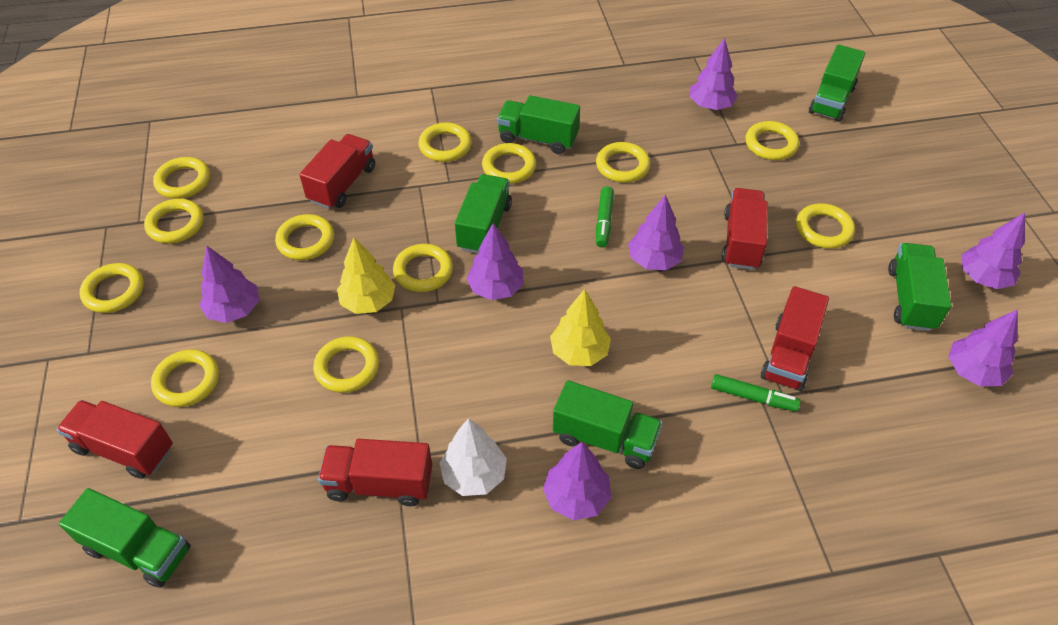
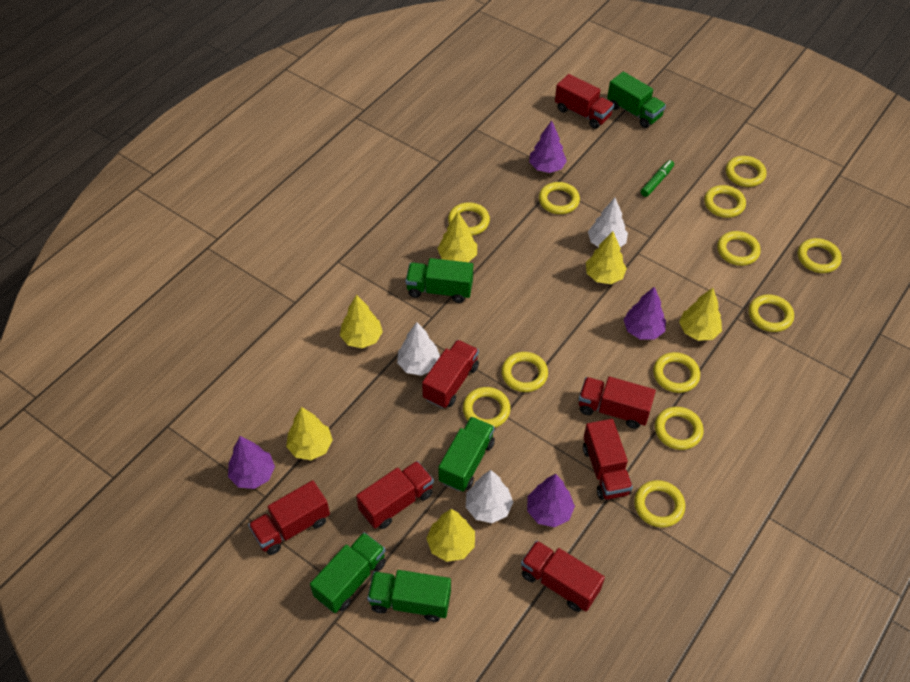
green marker: [596,186,614,247] [711,374,801,412] = 2 -> [641,160,674,197] = 1
green truck: [59,488,191,588] [455,174,512,254] [497,95,580,154] [553,380,662,469] [809,45,865,122] [888,243,951,331] = 6 -> [310,532,386,613] [367,570,451,622] [406,258,473,303] [438,417,495,492] [607,71,666,128] = 5
purple tree: [199,246,259,323] [466,223,524,300] [543,442,611,520] [628,194,684,270] [690,38,738,110] [948,309,1018,386] [962,212,1025,289] = 7 -> [228,436,275,489] [527,474,575,527] [529,120,567,173] [623,287,666,339] = 4
red truck: [56,400,173,479] [299,134,375,209] [318,439,432,506] [722,188,768,270] [761,286,829,391] = 5 -> [248,480,330,555] [356,461,434,529] [422,340,479,408] [521,540,605,612] [555,74,614,129] [579,377,656,429] [583,419,633,500] = 7
white tree: [440,418,507,496] = 1 -> [397,322,440,376] [466,470,513,523] [588,198,628,247] = 3
yellow tree: [337,237,395,314] [550,289,611,366] = 2 -> [286,407,333,460] [340,295,383,348] [426,509,475,562] [437,212,477,262] [586,231,627,284] [679,288,722,341] = 6

